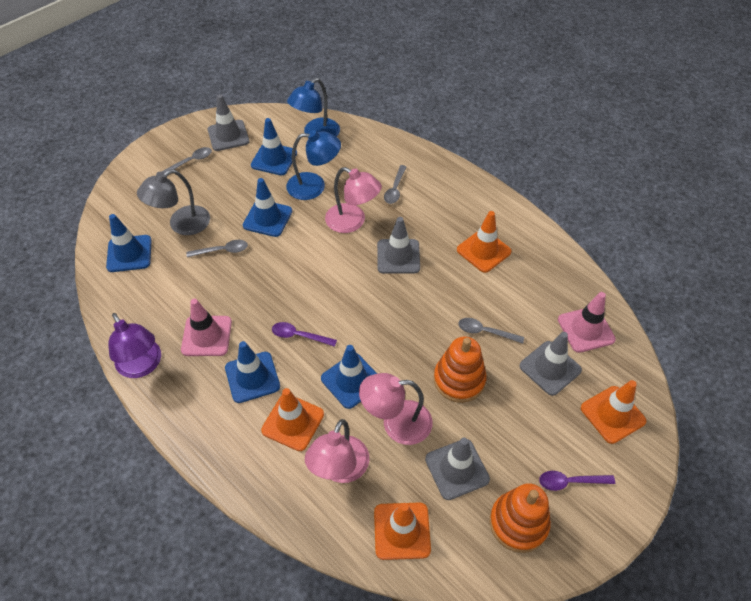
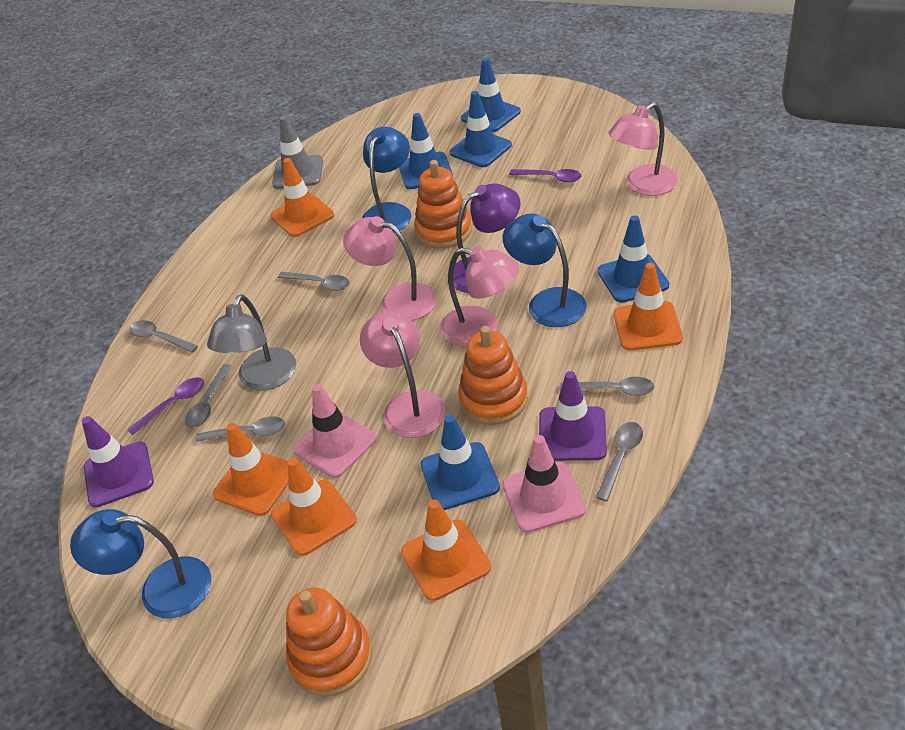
blue lamp: [286,130,341,200] [287,78,340,138] = 2 -> [70,509,211,619] [362,127,411,233] [503,213,586,327] = 3
grey spoon: [162,147,212,173] [186,240,248,257] [384,165,406,204] [458,318,524,344] = 4 -> [130,320,198,353] [185,364,232,428] [195,416,285,442] [278,272,349,291] [560,377,654,396] [596,422,643,501] = 6
grey traffic cone: [208,94,249,151] [377,217,420,274] [425,437,490,500] [520,332,582,396] = 4 -> [272,116,323,189] = 1
orange stacking toy: [434,336,487,403] [490,483,551,553] = 2 -> [286,588,372,697] [414,160,472,249] [458,326,528,425] = 3
orange traffic cone: [261,388,324,451] [374,503,431,560] [457,211,512,273] [581,380,647,444] = 4 -> [213,423,289,516] [271,158,334,237] [271,458,357,556] [401,499,491,601] [614,263,683,351] = 5
pink lamp: [305,419,369,483] [325,167,382,233] [359,373,432,445] = 3 -> [343,216,436,321] [360,311,446,438] [440,246,519,347] [609,102,678,196] = 4
purple traffic cone: none = 0 -> [82,416,154,508] [539,371,607,461] = 2

